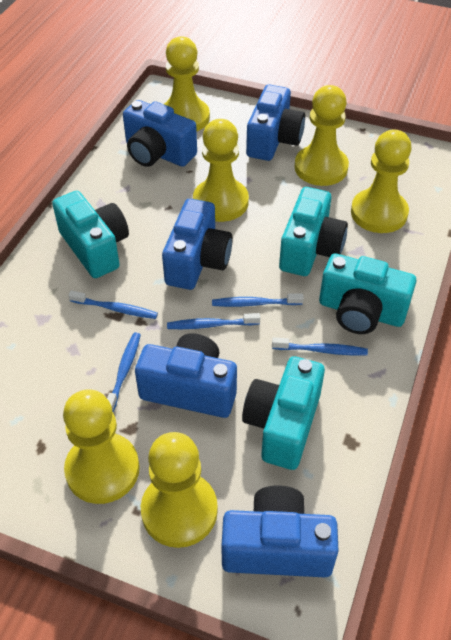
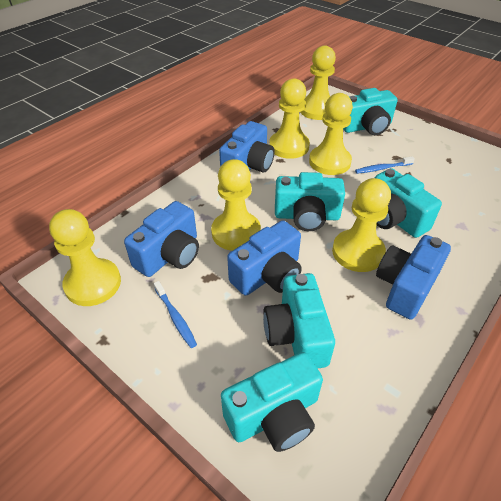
blue camera: [123,100,197,167] [135,333,237,418] [162,199,233,290] [222,486,339,577] [246,84,305,161] = 5 -> [124,201,199,277] [219,121,275,173] [227,220,302,296] [376,235,451,320] = 4
blue toothbrush: [68,290,158,319] [107,332,141,412] [167,313,260,329] [212,293,304,307] [272,337,368,355] = 5 -> [154,281,197,348] [355,156,415,174] = 2
turquoise camera: [52,191,129,278] [242,356,325,470] [279,187,348,276] [319,253,417,334] = 4 -> [221,352,323,452] [263,273,335,369] [275,172,345,231] [343,88,398,135] [375,168,442,238] = 5

